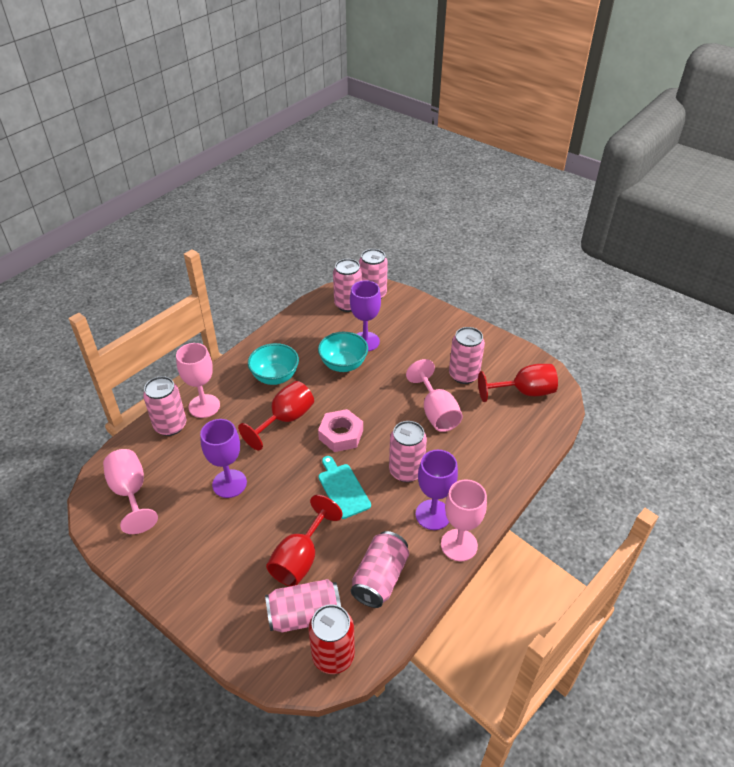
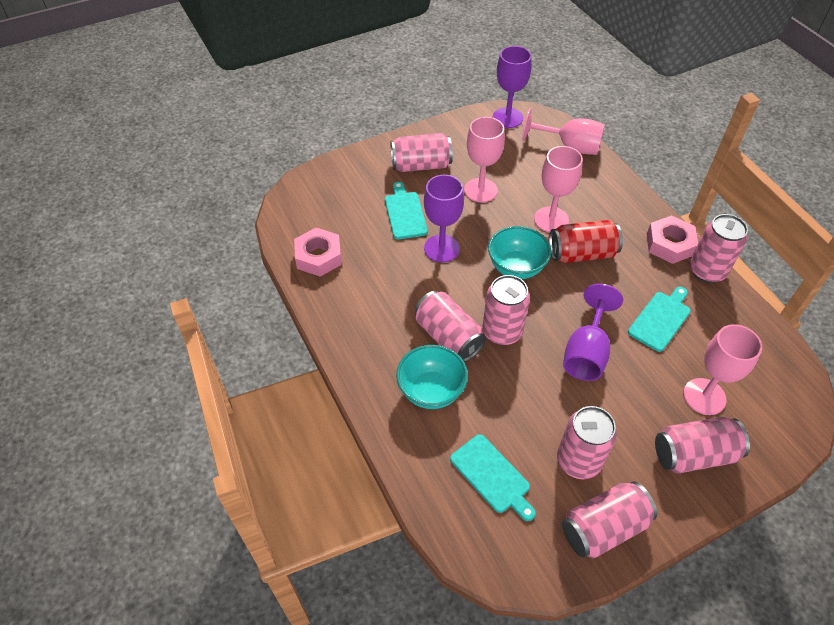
pink nut: [318,409,363,452] = 1 -> [294,228,342,277] [647,215,698,264] = 2
red goblet: [238,381,314,450] [266,495,343,586] [478,364,558,402] = 3 -> none = 0
turquoise cutting board: [318,456,371,519] = 1 -> [385,182,428,239] [450,434,536,521] [628,287,691,352] = 3

